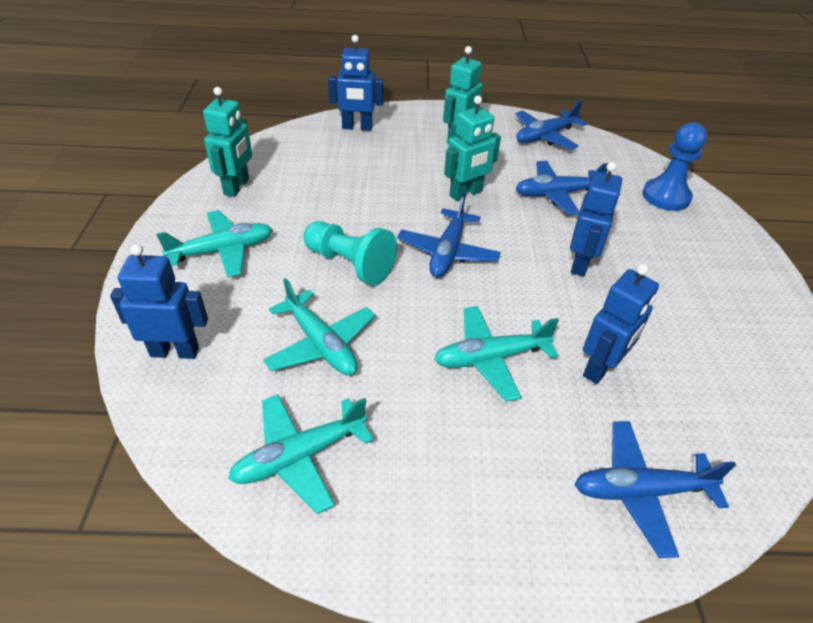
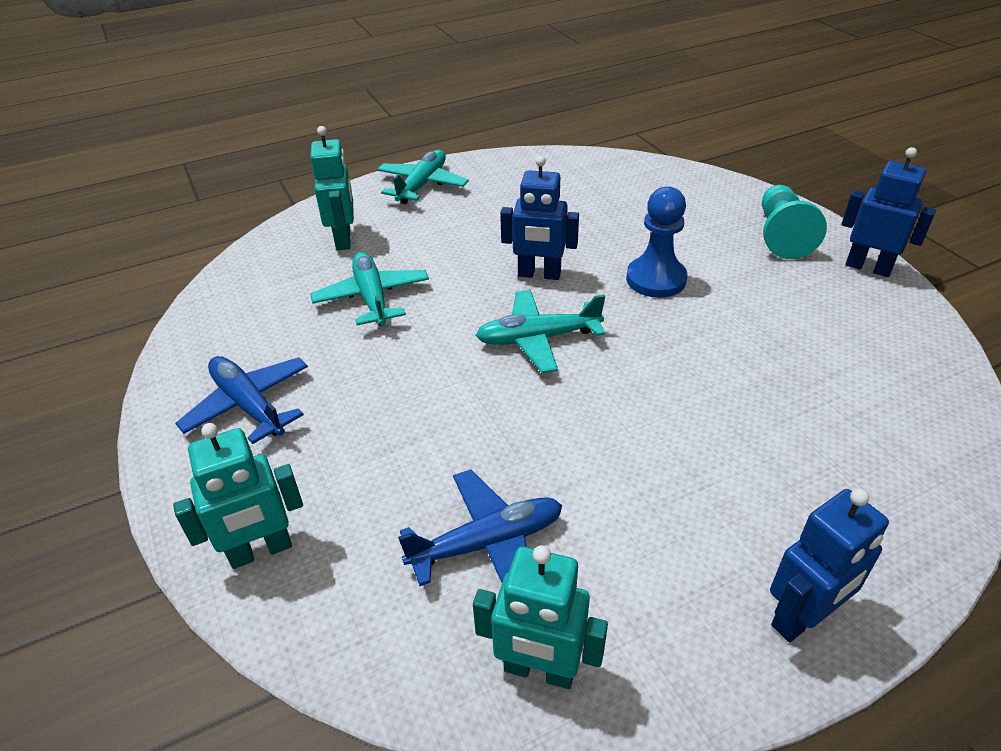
blue plane: [397,193,501,277] [515,100,587,150] [515,161,608,215] [575,421,736,558] = 4 -> [175,356,308,444] [398,470,562,586] = 2
blue robot: [110,244,208,359] [328,35,384,131] [570,162,622,276] [583,264,659,384] = 4 -> [500,156,579,280] [770,488,889,642] [841,147,936,277] = 3
turquoise plane: [156,210,273,277] [228,394,374,514] [263,278,375,375] [434,306,559,401] = 4 -> [310,252,429,326] [377,150,469,204] [475,290,605,373] = 3

